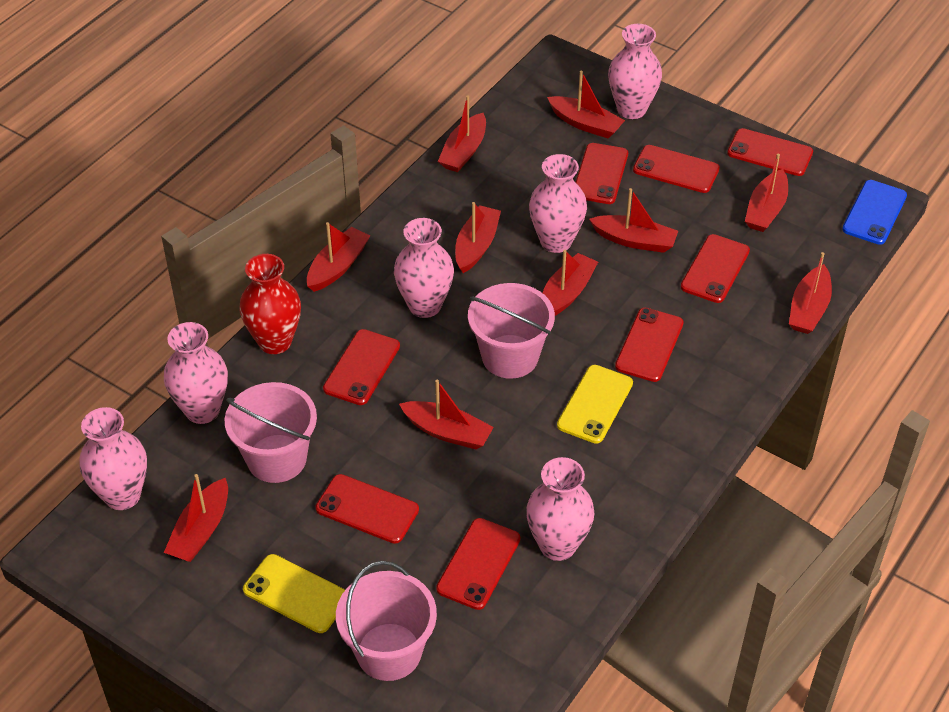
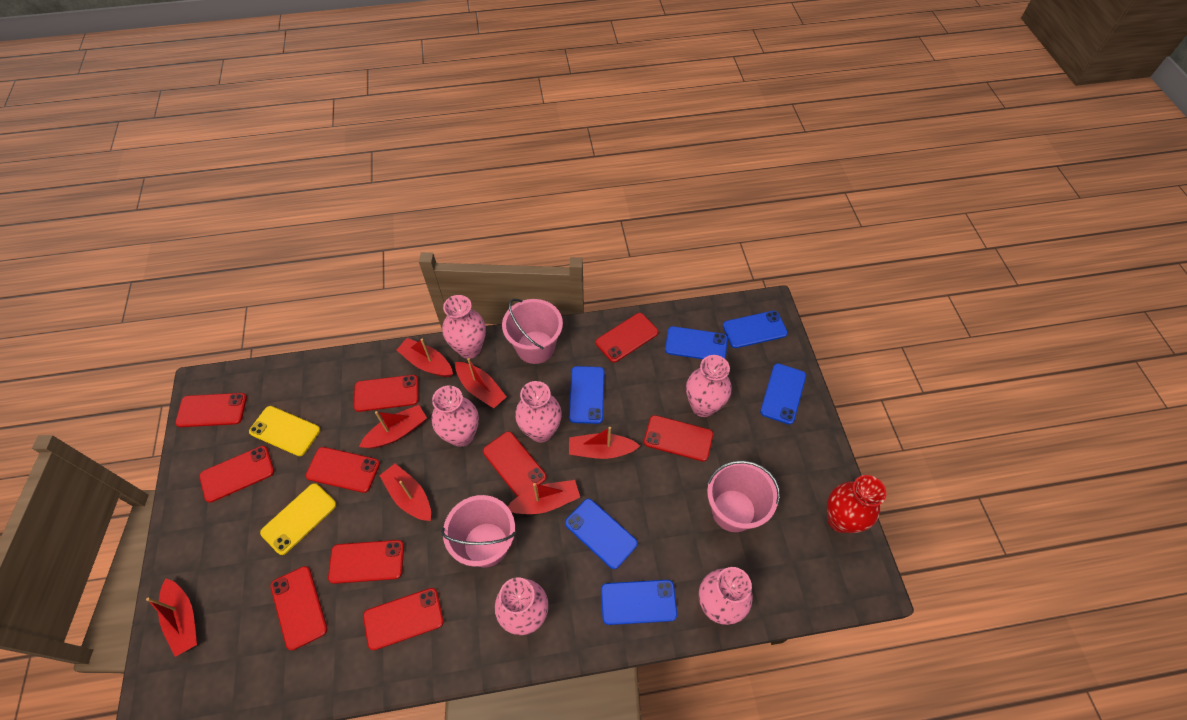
blue phone: [842,180,907,245] = 1 -> [565,499,638,569] [569,366,605,424] [601,580,677,625] [665,326,728,359] [723,311,788,348] [760,363,806,425] = 6
red boat: [164,474,228,562] [307,222,370,292] [399,379,494,449] [438,96,486,172] [455,202,501,273] [543,250,598,316] [547,71,625,138] [589,188,678,253] [745,154,788,232] [789,252,832,334] = 10 -> [146,578,198,657] [359,405,427,448] [379,464,431,521] [396,338,453,377] [455,358,507,408] [508,480,580,514] [569,427,640,459] = 7
red phone: [315,474,419,544] [323,329,400,405] [436,518,520,610] [575,143,628,204] [615,307,684,382] [633,145,720,193] [681,234,750,303] [727,128,813,176] = 8 -> [175,393,247,427] [199,446,274,503] [271,566,327,650] [306,447,380,493] [328,540,404,584] [354,375,419,412] [363,588,444,650] [483,431,547,497] [596,313,659,363] [644,415,713,461] = 10

